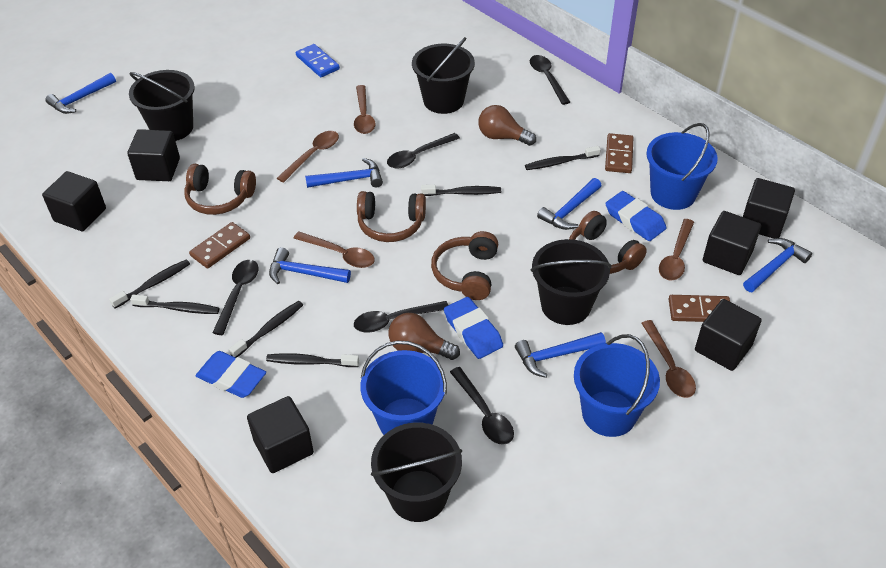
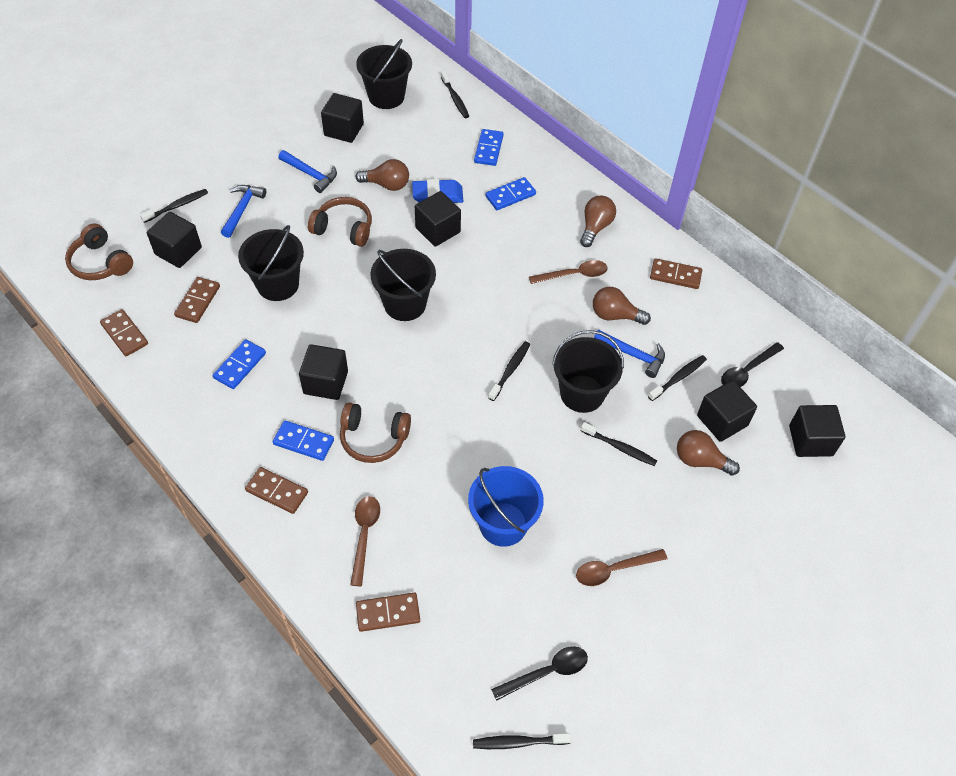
black spoon: [212,260,259,335] [354,301,448,333] [387,133,460,168] [450,367,514,445] [530,55,570,105] = 5 -> [491,646,588,701] [721,342,784,387] = 2
blue bucket: [360,341,447,435] [574,334,660,437] [646,123,718,210] = 3 -> [468,466,544,547] = 1
blue domino: [296,44,340,77] = 1 -> [213,339,266,389] [273,420,334,461] [474,129,504,166] [485,177,536,210] = 4
blue eraser: [196,351,266,398] [444,297,503,359] [605,191,667,241] = 3 -> [412,179,463,203] = 1
blue hammer: [45,73,116,114] [269,247,351,284] [305,158,383,188] [515,332,606,378] [537,178,602,230] [743,238,812,292] = 6 -> [221,185,266,238] [278,150,337,193] [594,330,665,378] = 3
brown domino: [189,222,250,269] [605,133,634,173] [669,295,730,322] = 3 -> [100,309,148,356] [174,277,220,323] [245,467,308,514] [356,593,420,632] [650,258,702,289] = 5
brown headphones: [184,164,256,215] [357,191,426,242] [431,231,498,300] [569,211,647,274] = 4 -> [65,224,133,280] [308,197,372,247] [340,402,411,463] = 3
brown light bulb: [389,313,460,360] [478,105,536,146] = 2 -> [356,159,409,191] [580,196,616,247] [593,287,651,325] [677,430,740,476] = 4
brown spoon: [277,131,339,183] [294,232,375,268] [354,85,376,134] [641,320,696,398] [659,219,694,281] = 5 -> [350,496,380,586] [529,260,608,284] [576,549,667,586] = 3

